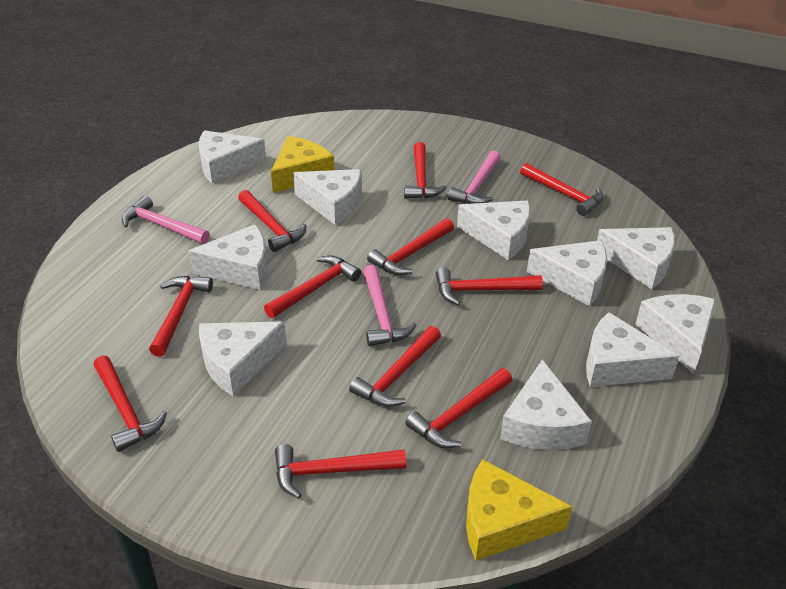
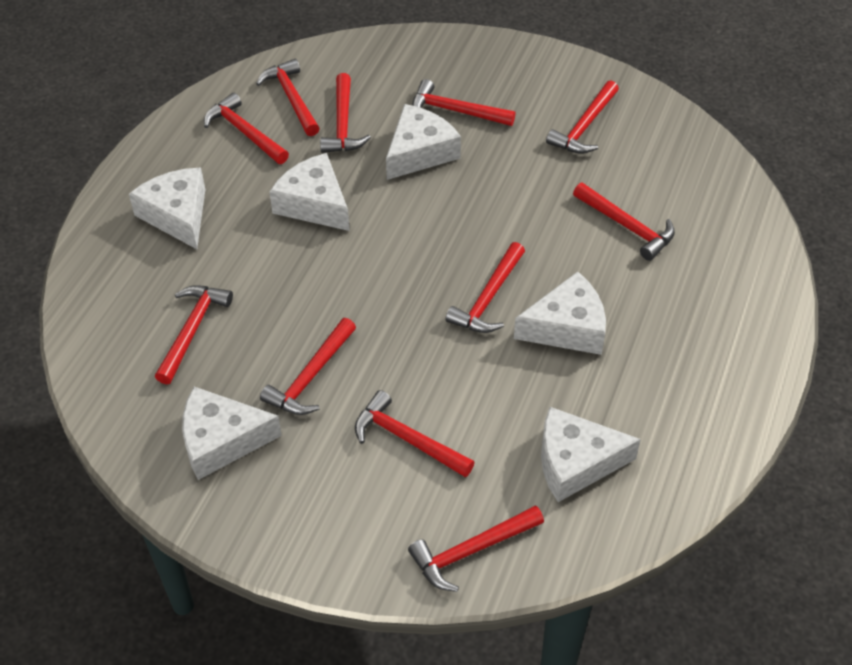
pink hammer: [122,196,210,244] [363,265,416,346] [448,151,501,204] = 3 -> none = 0
white cheese: [188,224,268,290] [198,130,266,184] [199,322,287,396] [293,169,361,225] [457,200,530,260] [500,359,592,450] [527,240,607,306] [586,312,679,387] [597,227,675,289] [636,294,716,374] = 10 -> [129,168,205,249] [182,387,282,480] [269,153,350,231] [386,104,461,180] [514,272,606,355] [541,407,641,502] = 6
yellow cheese: [271,136,334,193] [466,459,572,561] = 2 -> none = 0

